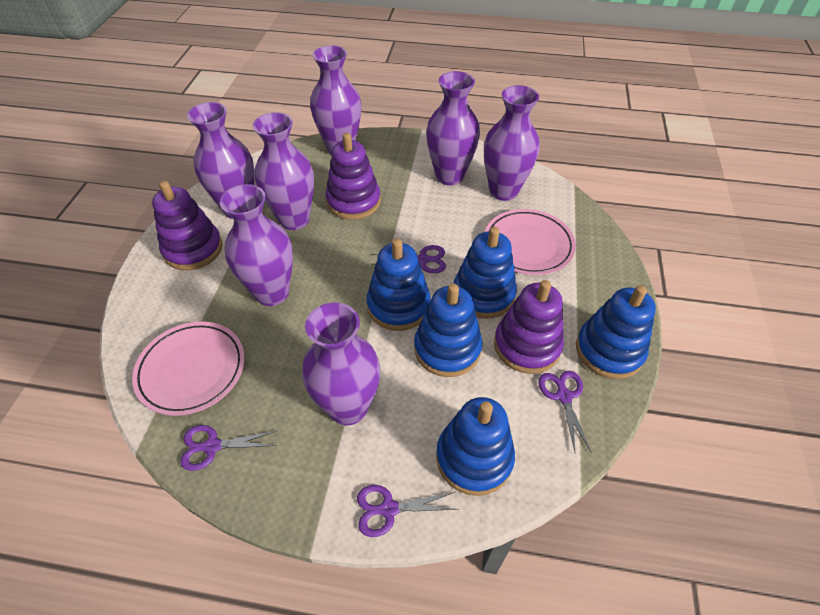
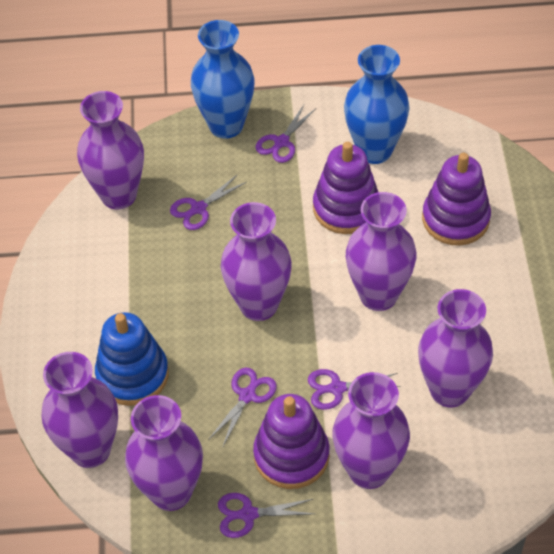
blue stacking toy: [367,238,431,331] [414,283,482,377] [436,397,515,496] [454,227,517,319] [576,285,656,379] = 5 -> [95,312,169,406] = 1
blue vase: none = 0 -> [191,20,255,139] [344,45,410,164] = 2
pink plate: [132,322,245,416] [485,209,576,275] = 2 -> none = 0
purple scissors: [180,425,277,471] [357,485,458,537] [372,245,446,273] [538,371,591,452] = 4 -> [170,174,247,230] [208,368,277,448] [218,493,314,538] [256,105,315,163] [308,369,401,410] = 5

